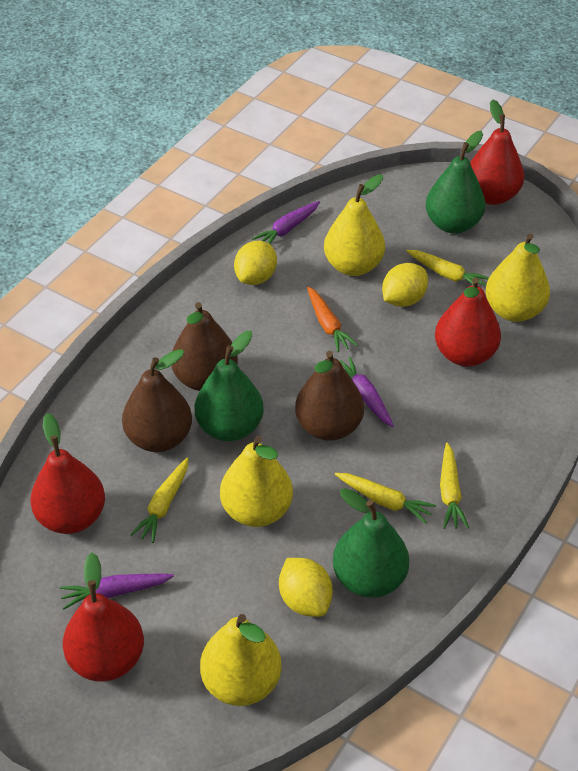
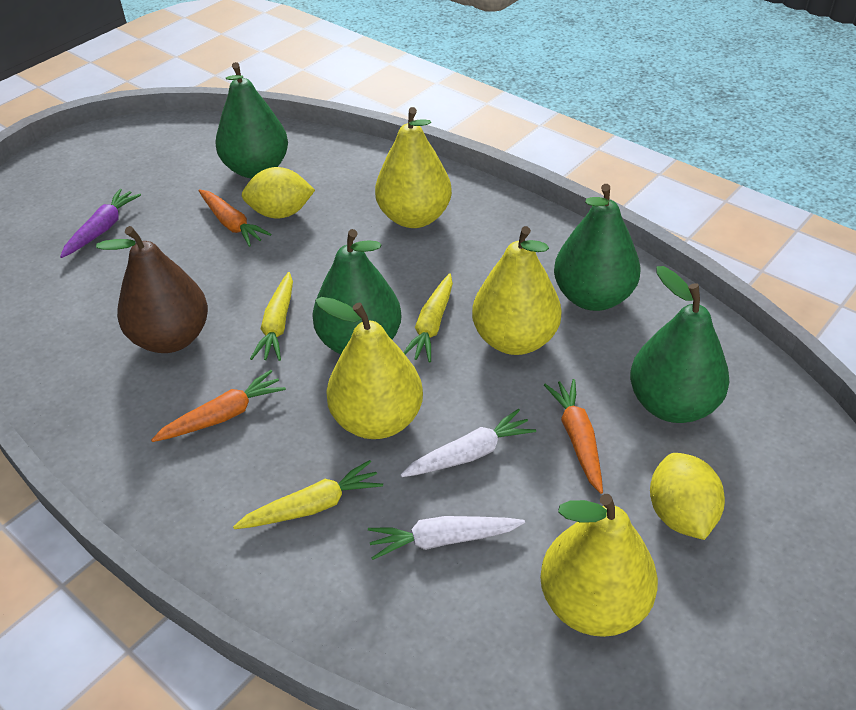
brown pear: [122,349,192,452] [171,302,238,391] [295,351,364,441] = 3 -> [96,226,208,353] = 1
green pear: [195,331,264,441] [333,488,409,598] [426,131,485,233] = 3 -> [215,62,288,179] [312,229,402,354] [554,184,640,311] [630,266,729,423] = 4
orange carrot: [307,287,358,352] = 1 -> [151,370,286,442] [199,189,271,247] [544,379,603,494] = 3
purple carrot: [60,573,174,610] [252,201,320,244] [340,356,394,427] = 3 -> [60,189,141,258] = 1
red pear: [30,413,105,534] [63,553,144,682] [435,277,501,367] [470,100,524,205] = 4 -> none = 0
white carrot: none = 0 -> [368,516,525,560] [400,409,536,477] = 2
yellow carrot: [130,458,189,543] [335,473,436,524] [406,250,489,286] [440,442,469,529] = 4 -> [233,460,383,529] [250,272,293,361] [403,273,453,362] = 3
yellow lemon: [234,241,277,285] [279,558,333,617] [382,263,428,307] = 3 -> [242,167,315,218] [650,453,725,540] = 2

